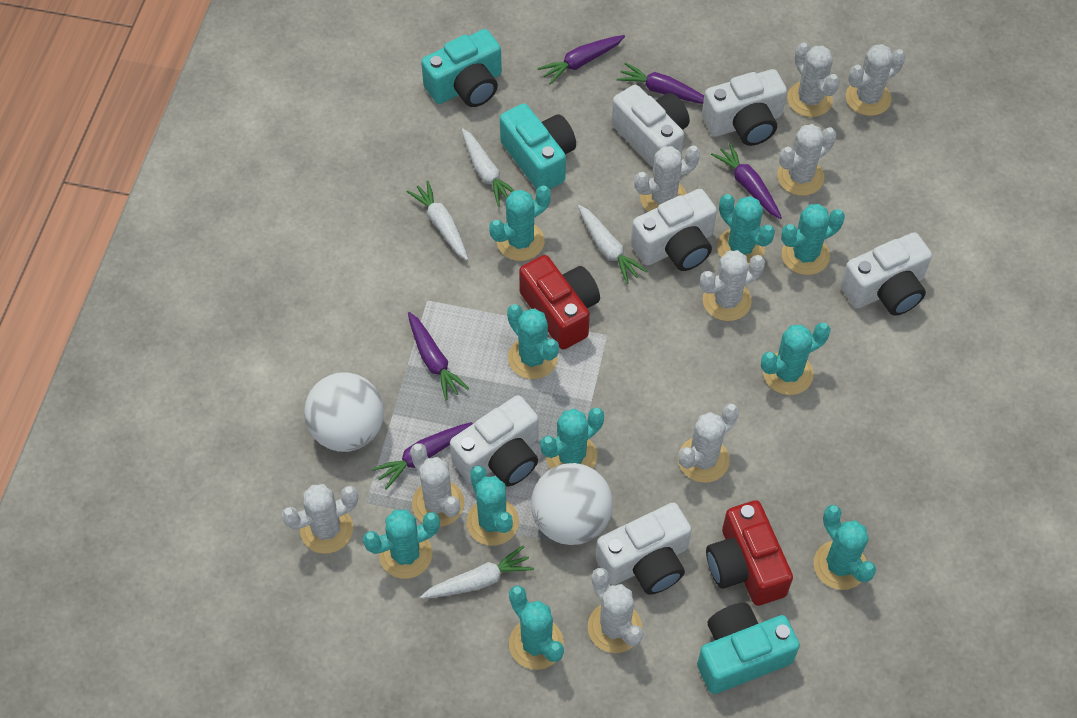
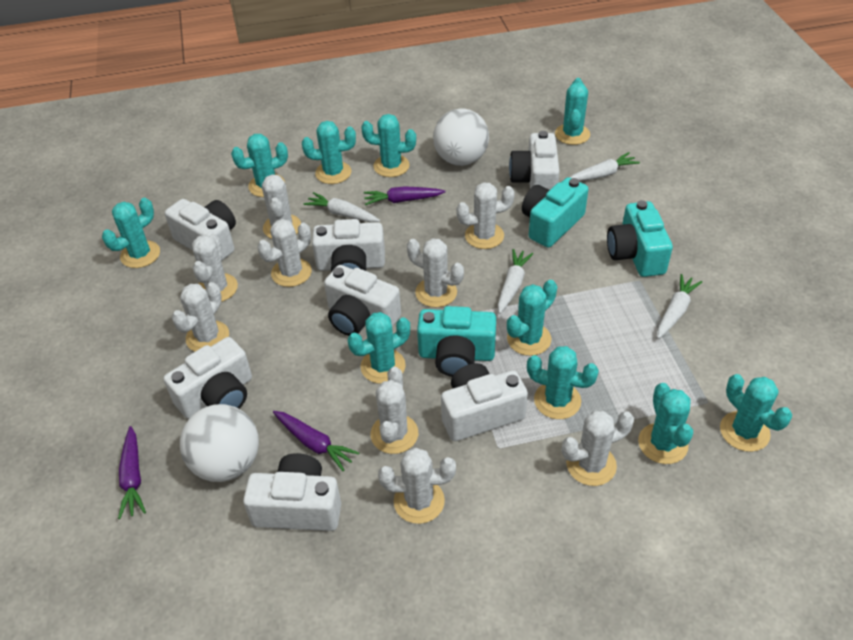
purple carrot: [371,422,473,490] [408,312,469,400] [537,35,625,84] [617,63,704,104] [711,143,782,219] = 5 -> [118,426,146,519] [273,411,359,471] [364,186,445,206] = 3
red camera: [519,255,600,349] [706,500,793,606] = 2 -> none = 0
white camera: [450,395,539,486] [596,502,692,595] [611,85,690,167] [631,189,717,271] [702,69,787,146] [840,232,932,316] = 6 -> [164,337,252,419] [165,199,236,261] [243,453,341,531] [312,219,385,272] [324,265,401,336] [441,363,528,441] [509,131,560,190] = 7

